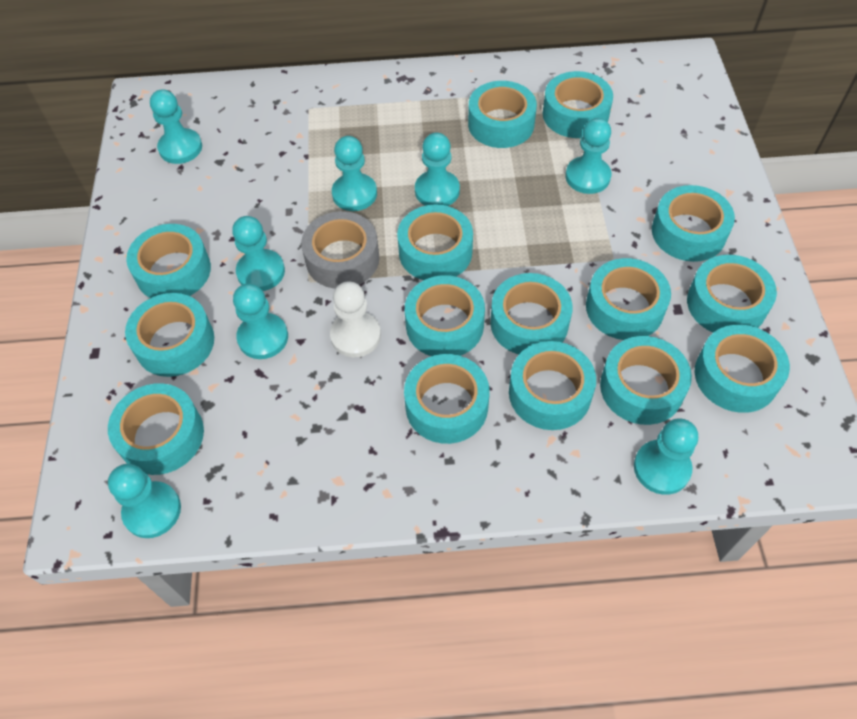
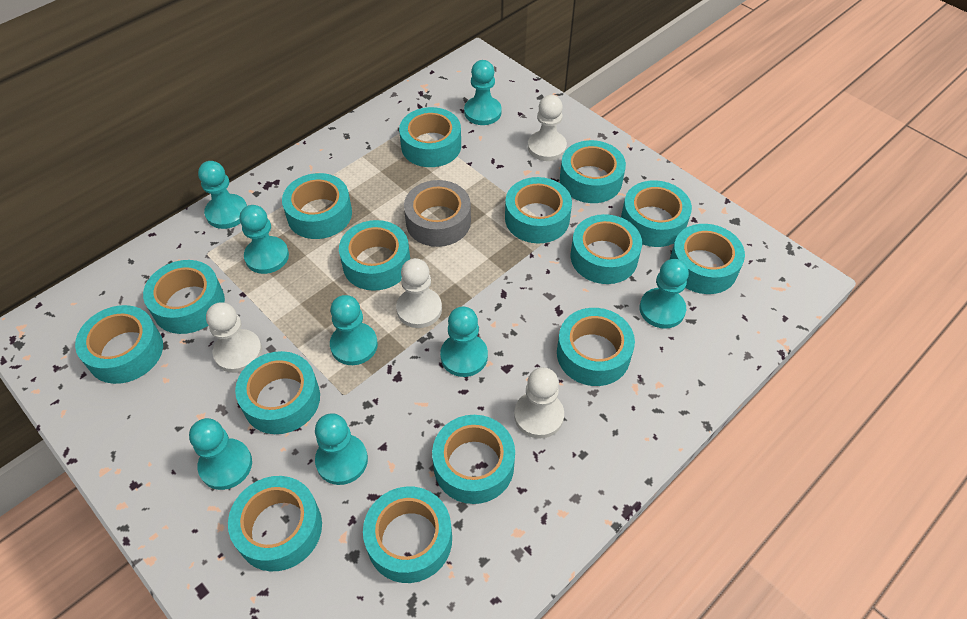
white pawn: [330,282,381,357] = 1 -> [206,302,262,373] [396,258,442,328] [514,367,564,439] [528,95,567,161] = 4

